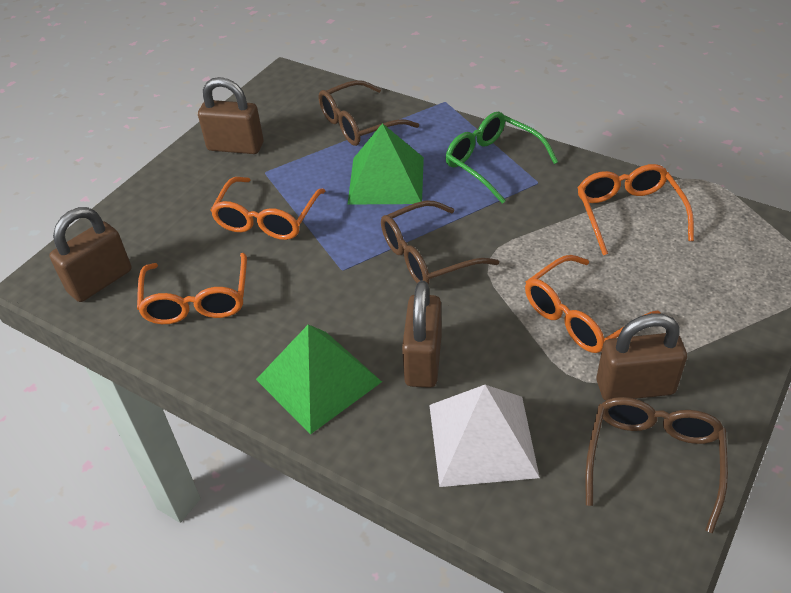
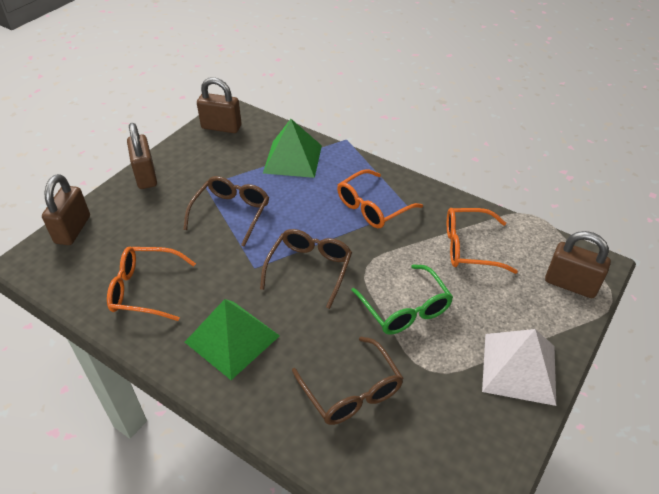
orange glasses: [137,253,247,324] [210,177,325,240] [525,255,660,353] [577,164,694,255] = 4 -> [107,246,196,321] [337,169,423,228] [447,208,518,274] = 3

